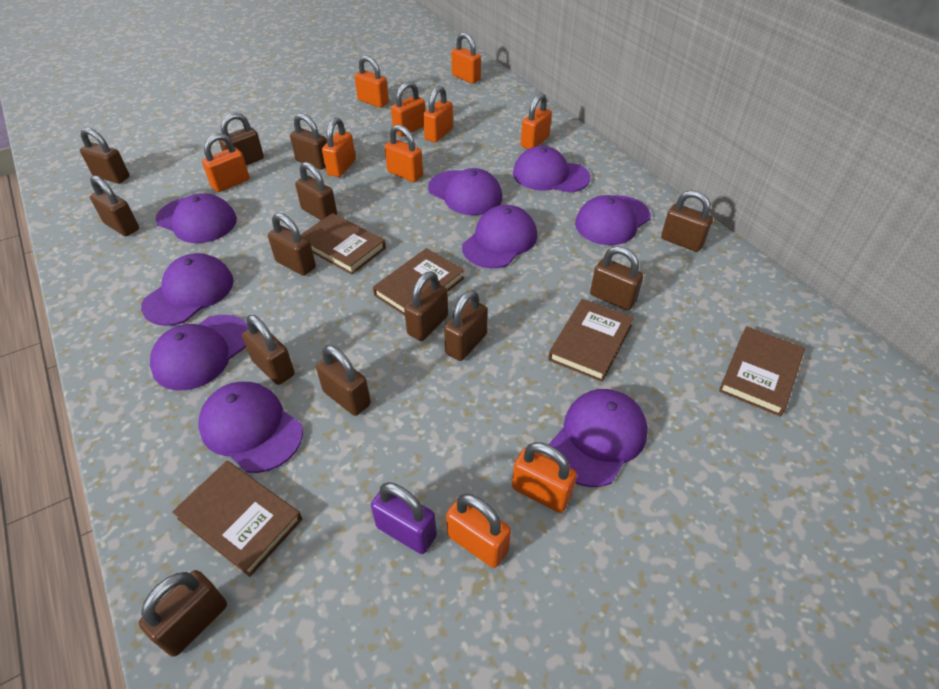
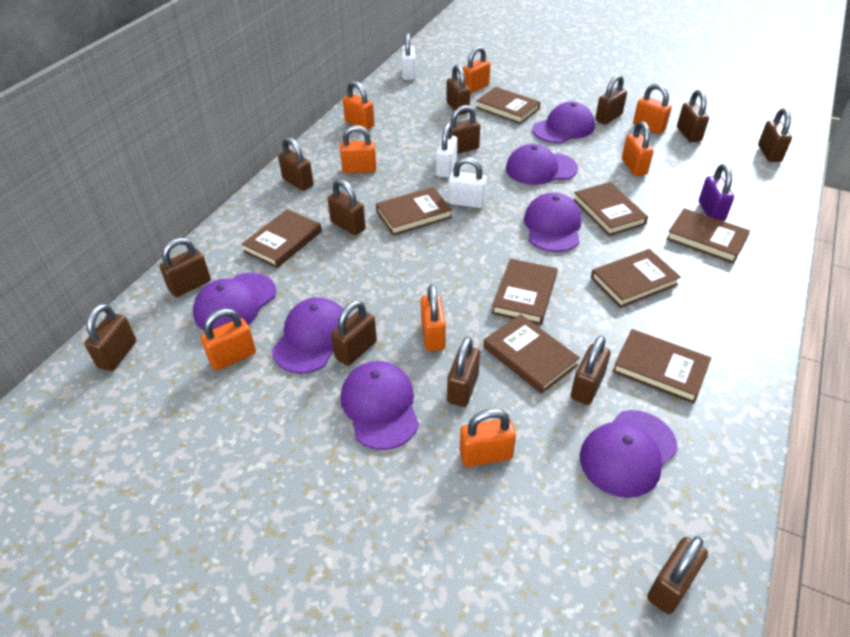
brown book: [172,461,302,577] [301,213,386,275] [373,248,464,316] [548,299,634,382] [719,326,805,416] = 5 -> [242,209,322,268] [376,187,452,235] [476,87,540,124] [483,314,580,394] [492,259,557,325] [573,182,648,236] [591,249,681,308] [612,329,711,403] [666,208,750,263] = 9
orange padlock: [202,133,250,192] [322,117,356,177] [354,55,389,108] [384,125,423,182] [391,81,425,137] [423,86,453,143] [446,493,511,568] [451,32,481,84] [512,442,577,513] [521,93,552,149] = 10 -> [201,309,256,371] [340,125,376,173] [343,81,375,130] [421,284,446,351] [460,409,516,467] [463,46,490,94] [622,121,653,176] [633,83,672,134] = 8
purple cap: [141,253,234,326] [150,315,249,390] [156,193,237,243] [198,382,303,473] [428,168,502,215] [462,205,537,268] [513,146,590,193] [549,389,648,487] [575,195,651,245] = 9 -> [193,273,276,330] [272,297,349,374] [341,361,419,450] [506,144,578,185] [524,193,582,252] [532,101,595,143] [580,410,678,498] = 7
white padlock: none = 0 -> [401,33,415,80] [436,123,457,178] [448,157,487,208] = 3

